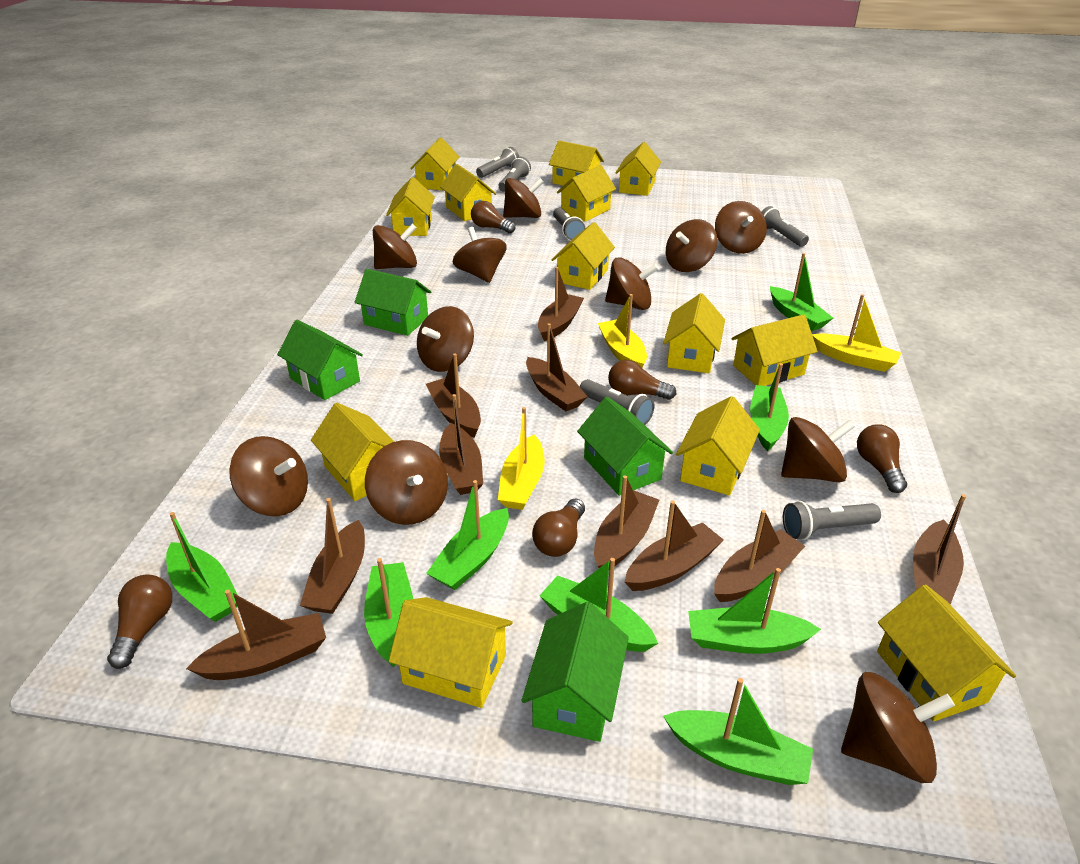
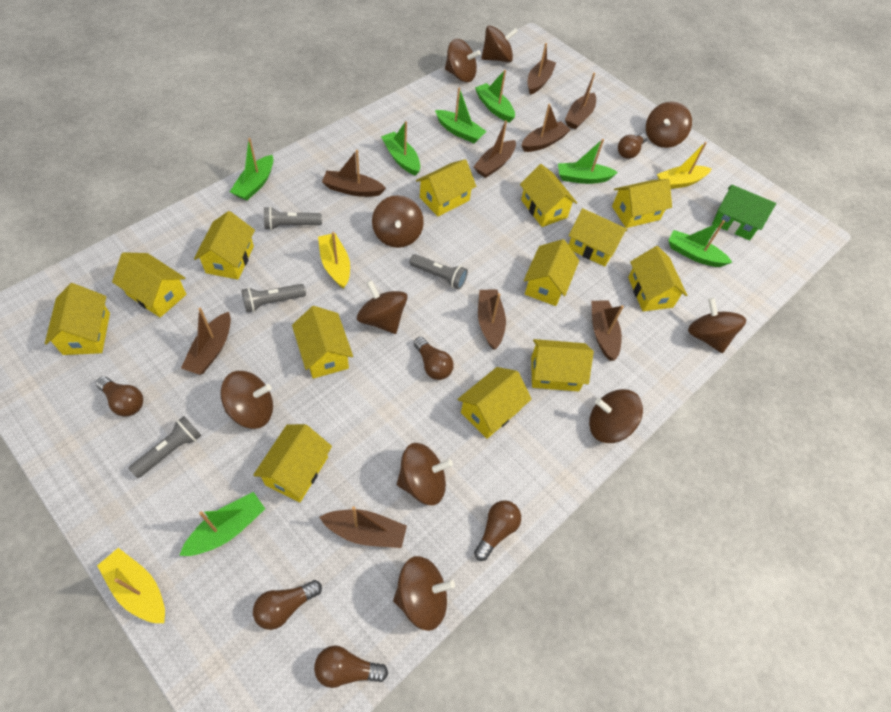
brown boat: [186,590,326,680] [300,498,365,614] [426,353,481,438] [439,394,483,495] [526,323,588,411] [538,267,584,341] [594,475,659,568] [625,501,724,591] [714,510,805,602] [913,494,966,605] = 10 -> [181,308,231,375] [319,506,407,548] [322,150,386,197] [473,120,516,178] [478,290,506,350] [521,104,571,152] [528,43,556,95] [565,73,596,129] [591,300,624,361] = 9
brown light bulb: [107,574,172,669] [471,201,516,234] [532,498,585,557] [608,360,676,400] [857,425,907,493] = 5 -> [96,376,143,417] [253,580,322,630] [314,646,388,688] [414,337,454,380] [474,500,521,561] [618,133,647,159] = 6
brown spinning top: [229,436,308,516] [365,440,448,525] [373,224,417,269] [417,306,474,372] [453,227,507,283] [503,178,544,218] [605,257,659,310] [666,219,717,272] [715,201,767,254] [781,417,855,482] [841,672,955,783] = 11 -> [220,371,273,429] [357,280,408,334] [372,195,424,248] [393,556,455,631] [397,443,453,505] [445,39,481,82] [482,25,518,62] [589,389,643,443] [646,101,692,148] [688,298,746,353] = 10
green boat: [166,512,238,622] [364,558,413,668] [426,480,509,590] [539,558,658,652] [663,678,813,785] [688,568,821,654] [750,363,789,451] [770,253,833,331] = 8 -> [179,492,265,556] [230,138,273,200] [381,121,420,176] [435,88,487,143] [475,70,515,123] [558,139,618,184] [668,220,732,267] = 7
green house: [277,320,363,400] [355,269,431,336] [521,602,629,742] [577,397,673,496] = 4 -> [712,185,776,240] = 1
grey flashlight: [476,147,519,178] [499,157,531,192] [553,208,585,240] [580,379,655,425] [761,206,809,247] [783,501,881,540] = 6 -> [128,416,202,478] [241,284,306,312] [264,207,322,230] [409,254,468,289] = 4

